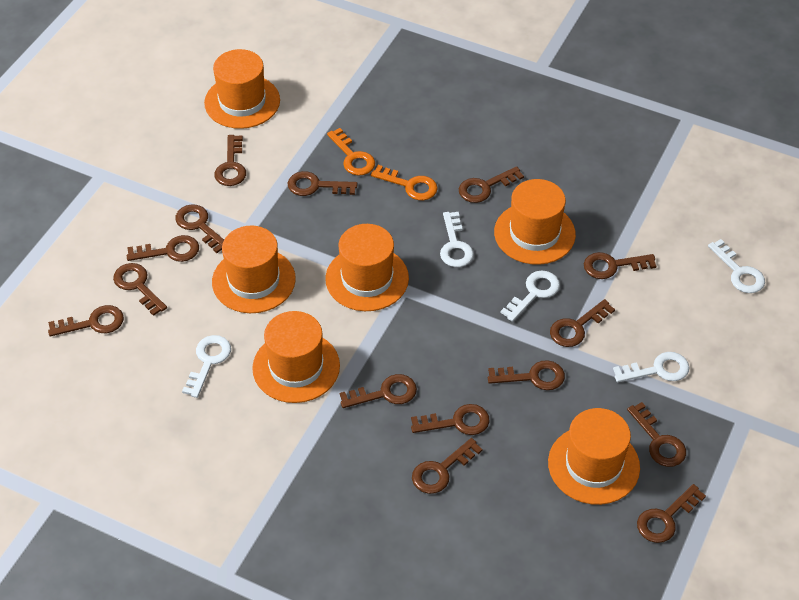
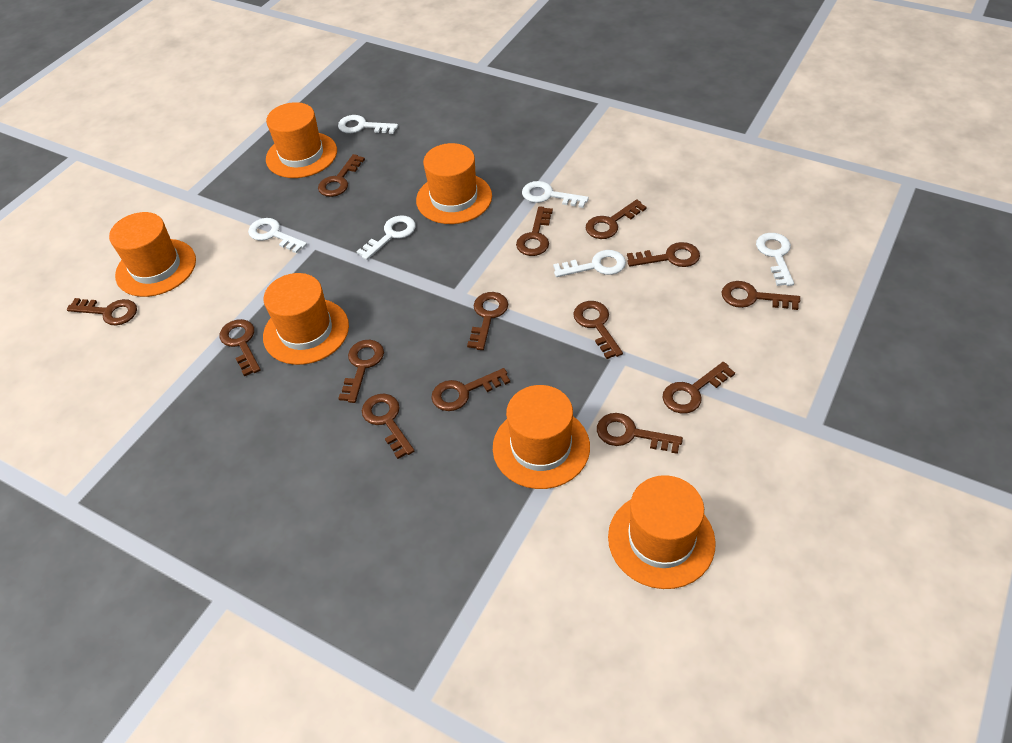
brown key: [48,305,124,337] [113,263,167,316] [127,235,199,262] [175,204,224,253] [214,135,246,186] [288,171,358,196] [340,374,417,408] [411,404,490,435] [412,438,482,494] [459,166,524,203] [488,360,565,390] [550,299,615,347] [584,252,656,279] [627,402,686,467] [637,484,706,543] = 15 -> [67,298,137,325] [219,319,261,376] [318,154,365,197] [338,340,384,403] [362,394,414,459] [431,368,510,411] [467,292,508,350] [516,206,553,256] [573,301,623,359] [586,199,647,239] [597,413,683,454] [627,242,700,267] [662,362,735,414] [721,281,800,310] = 14
orange key: [327,128,375,175] [371,165,438,200] = 2 -> none = 0
white key: [182,335,231,398] [440,212,474,267] [501,270,560,322] [613,352,690,382] [708,239,765,293] = 5 -> [248,218,307,253] [338,115,398,134] [356,216,416,260] [522,181,589,208] [553,250,626,277] [756,233,794,286] = 6

